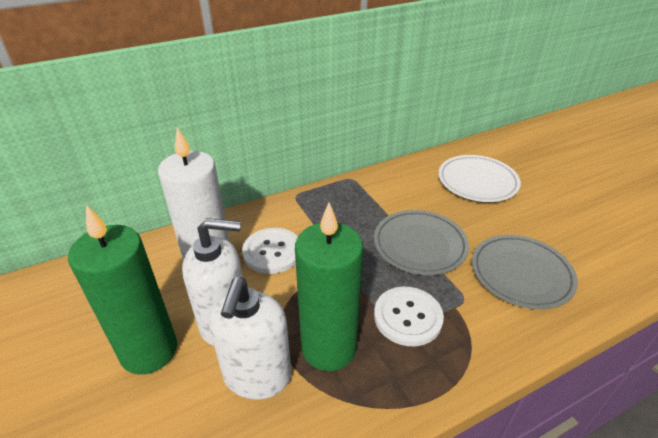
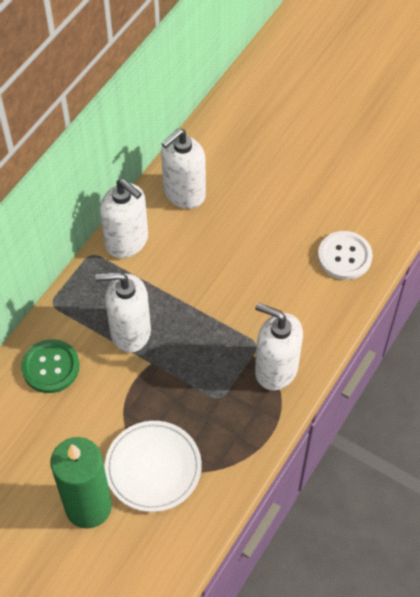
green button: none = 0 -> [21,339,80,393] = 1
green candle: [68,205,177,375] [295,203,363,371] = 2 -> [51,437,112,528] = 1
grey plate: [374,210,469,275] [472,235,578,309] = 2 -> none = 0
white button: [242,228,298,274] [374,287,444,346] = 2 -> [318,231,373,280] = 1
white candle: [158,127,230,261] = 1 -> none = 0
white soap dispenser: [182,218,243,346] [209,277,291,400] = 2 -> [95,272,151,353] [100,179,148,258] [161,128,206,209] [255,303,303,390] = 4

